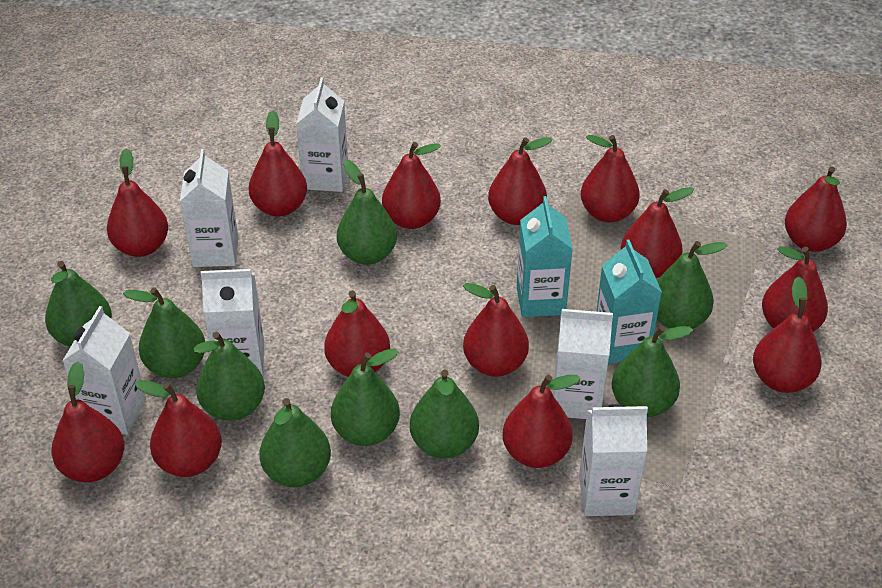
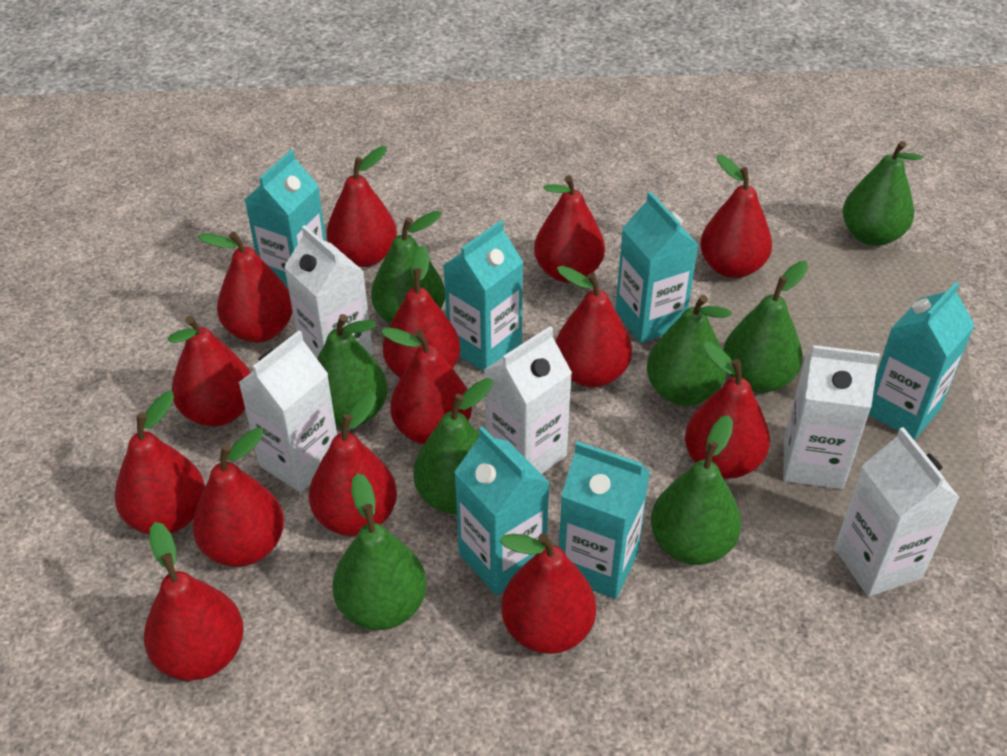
green pear: [45,261,112,347] [123,287,205,378] [193,332,265,421] [259,398,331,487] [331,349,400,446] [337,160,397,265] [410,369,479,458] [612,325,693,417] [657,241,727,329] = 9 -> [317,314,388,427] [333,473,427,630] [371,211,445,324] [413,378,493,514] [647,295,732,406] [651,415,741,565] [723,261,808,393] [843,141,923,246] = 8
turquoise carton: [517,196,573,317] [596,239,662,364] = 2 -> [244,150,326,290] [443,220,523,371] [454,426,550,595] [559,441,650,599] [615,191,698,343] [868,282,975,440] = 6
white carton: [62,306,146,435] [180,149,238,267] [201,269,264,375] [296,77,348,192] [553,309,613,419] [579,404,648,516] = 6 -> [238,331,337,493] [284,225,373,358] [484,326,572,474] [783,345,880,489] [834,427,960,597] = 5

